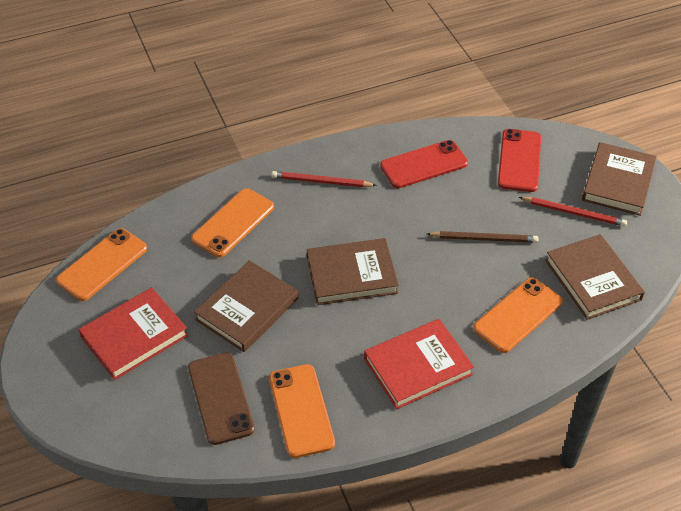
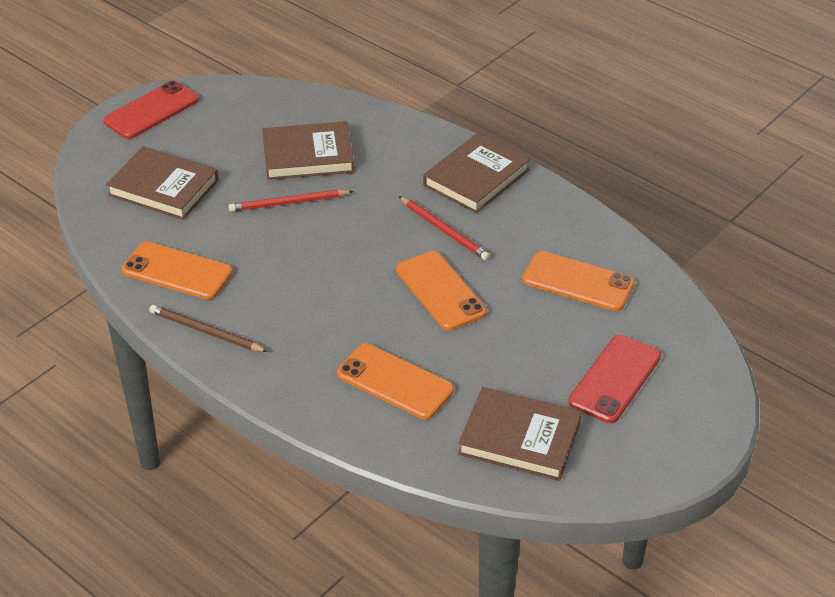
brown phone: [188,352,255,445] = 1 -> none = 0
red book: [79,287,188,380] [364,319,474,409] = 2 -> none = 0

